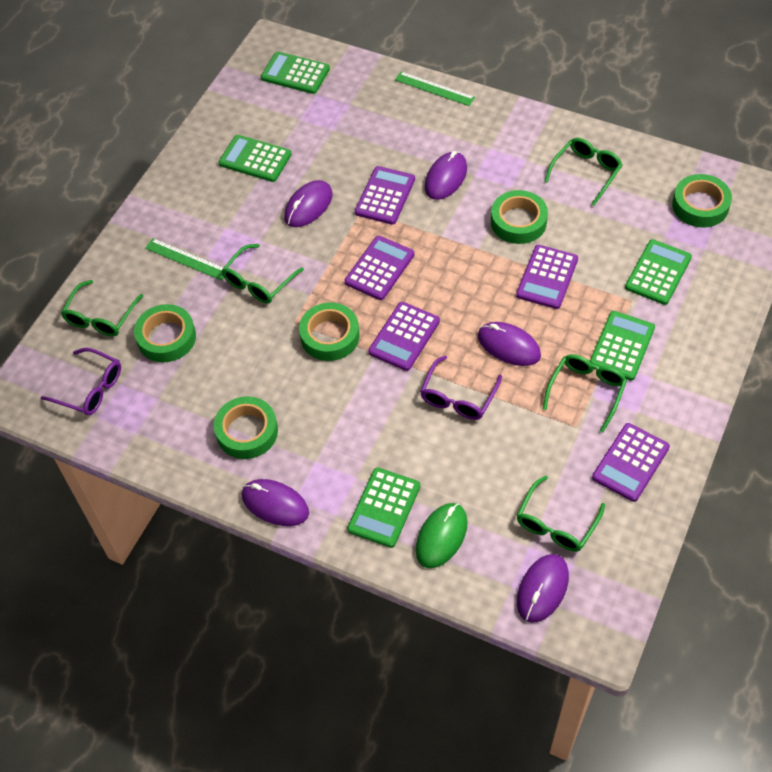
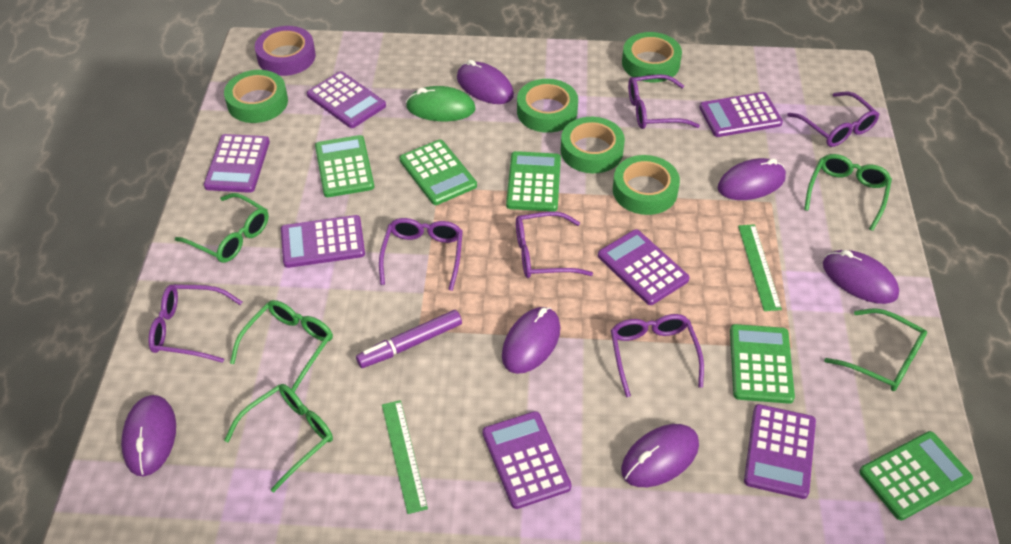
purple calculator: [345,236,414,300] [355,166,415,225] [368,302,440,371] [516,245,578,309] [592,423,670,502] = 5 -> [204,134,270,193] [281,215,365,268] [307,71,386,128] [482,411,572,509] [598,229,690,305] [699,92,783,137] [744,404,816,499] = 7
purple glasses: [41,348,121,415] [420,356,502,420] = 2 -> [148,284,242,363] [379,218,463,291] [516,212,593,278] [611,314,704,397] [628,75,700,129] [787,92,880,147] = 6
purple marker: none = 0 -> [356,310,462,368] = 1
purple mouse: [242,479,309,526] [284,180,333,227] [425,151,467,200] [478,322,541,366] [517,554,569,623] = 5 -> [121,395,176,476] [457,60,514,104] [502,307,560,374] [621,424,699,487] [718,158,786,200] [823,250,899,304] = 6
purple tape: none = 0 -> [255,26,316,76] = 1

